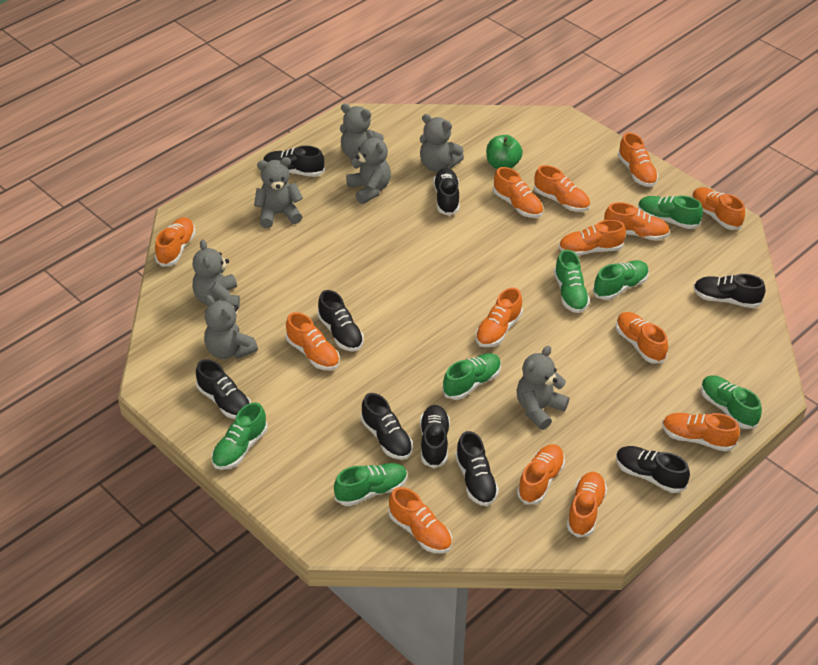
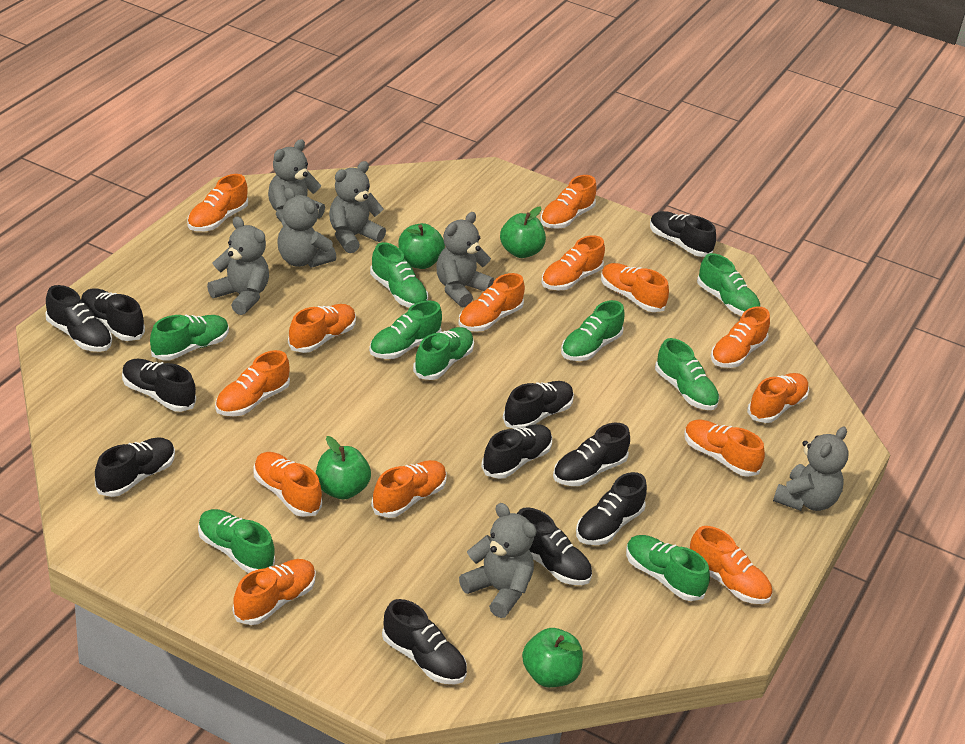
black shoe: [196,359,251,419] [263,146,325,177] [317,290,364,352] [361,393,413,460] [420,405,450,468] [433,168,459,216] [455,431,499,506] [616,446,690,493] [693,274,765,308] = 9 -> [45,285,112,352] [81,288,145,341] [95,437,175,497] [122,359,196,412] [382,599,467,684] [481,424,552,479] [503,381,574,429] [517,507,592,585] [553,423,630,486] [576,472,647,545] [650,211,716,257] = 11
green apple: [486,135,523,169] = 1 -> [316,436,371,500] [398,223,445,269] [500,207,546,258] [522,628,583,687] = 4
green shoe: [212,402,268,470] [334,463,407,506] [442,353,501,400] [554,250,590,313] [593,260,649,300] [638,195,703,229] [701,375,762,429] = 7 -> [150,315,229,360] [198,509,275,574] [369,301,442,359] [370,242,428,308] [413,327,474,380] [561,300,625,361] [626,535,710,601] [655,338,720,410] [697,253,761,316] = 9

